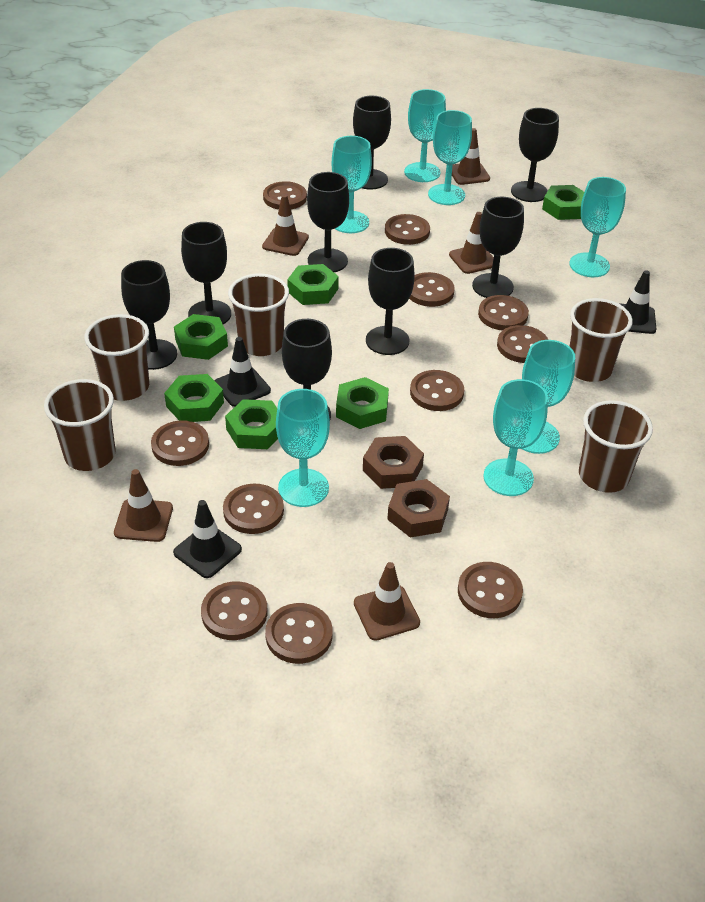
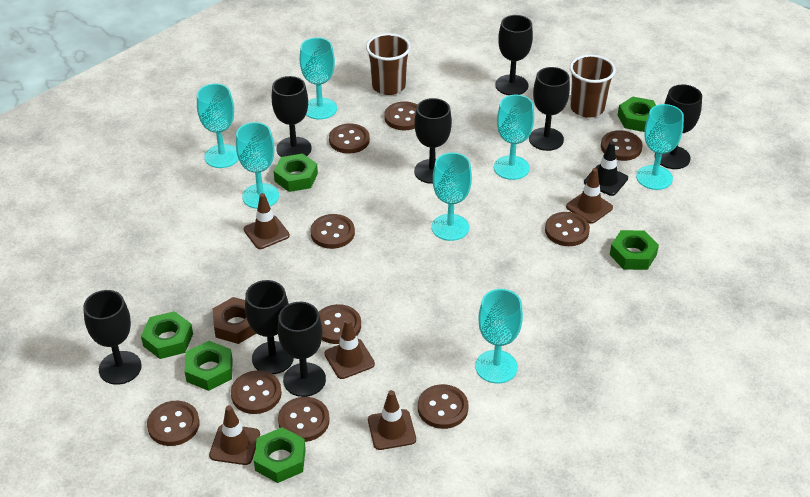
black traffic cone: [173,500,242,578] [215,337,271,407] [618,270,657,334] = 3 -> [584,141,628,196] = 1
brown button: [151,420,209,466] [201,581,267,640] [223,484,284,534] [263,181,307,210] [265,603,332,664] [385,214,430,245] [409,272,455,307] [410,370,464,411] [458,562,523,618] [478,295,529,330] [497,325,548,363] = 11 -> [147,401,200,446] [231,370,282,414] [278,397,330,442] [310,214,355,249] [319,304,361,344] [329,123,370,153] [385,102,417,130] [418,384,468,429] [545,212,590,246] [601,130,642,161] = 10
brown cup: [44,379,116,471] [84,314,149,401] [228,273,289,356] [569,298,633,382] [579,400,653,493] = 5 -> [366,33,411,95] [570,55,616,118] = 2
brown nut: [363,436,424,489] [387,479,450,538] = 2 -> [213,297,257,344] = 1

